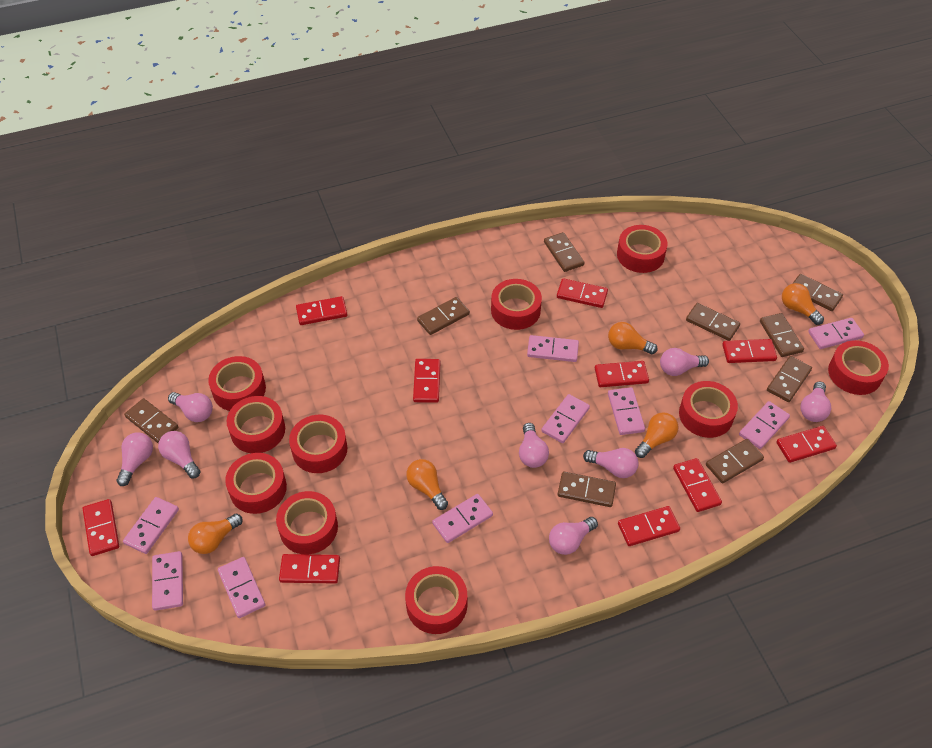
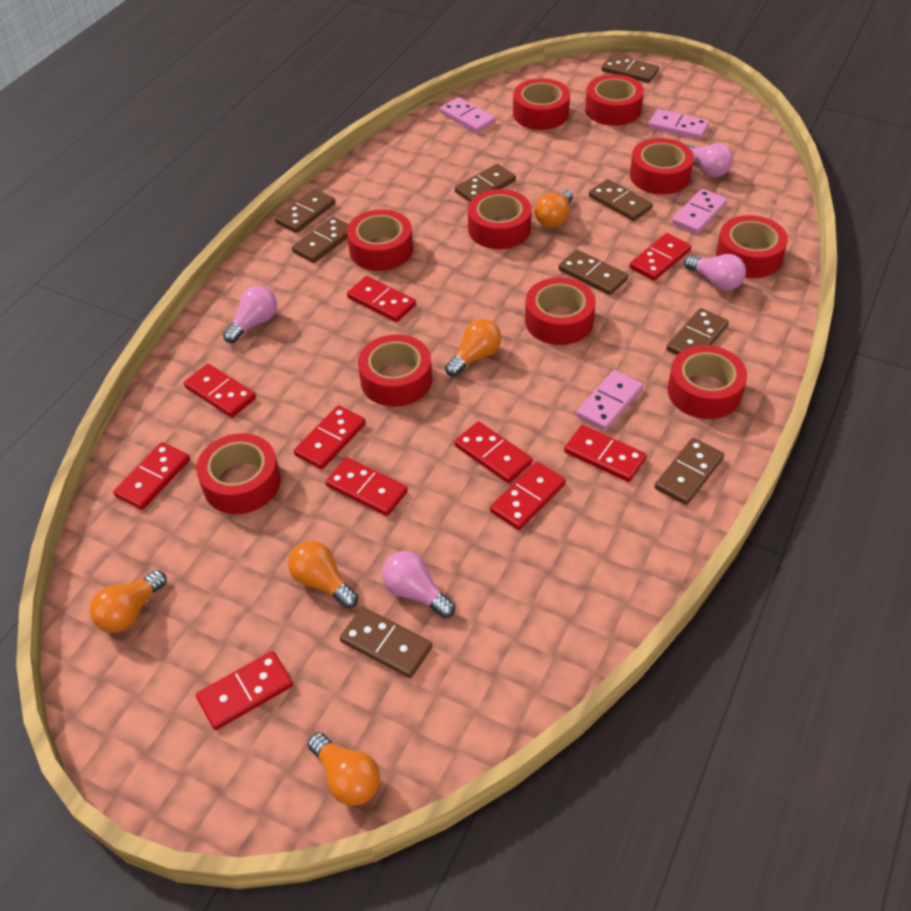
pink domino: [123,497,179,554] [152,551,183,611] [218,557,265,618] [432,494,493,543] [527,335,579,362] [541,394,590,443] [608,387,645,435] [739,401,790,449] [808,318,864,349] = 9 -> [440,97,496,133] [576,370,643,431] [648,109,709,140] [672,189,727,234] = 4
pink light bulb: [116,433,153,486] [158,431,201,478] [168,392,213,422] [519,423,549,468] [549,517,598,555] [583,448,639,478] [660,348,709,376] [800,381,831,422] = 8 -> [223,286,277,343] [382,551,455,618] [684,254,746,291] [686,143,733,177] = 4

